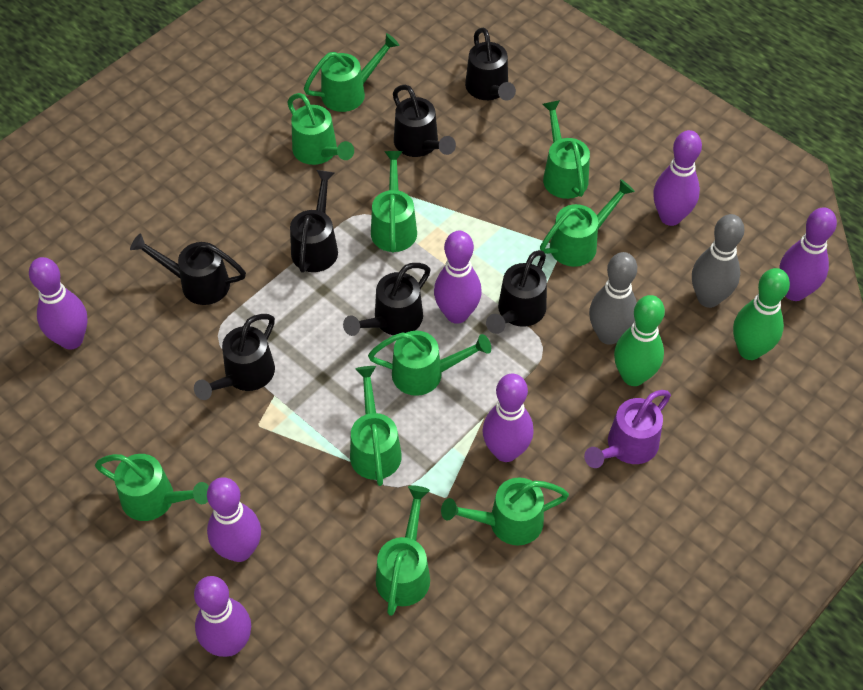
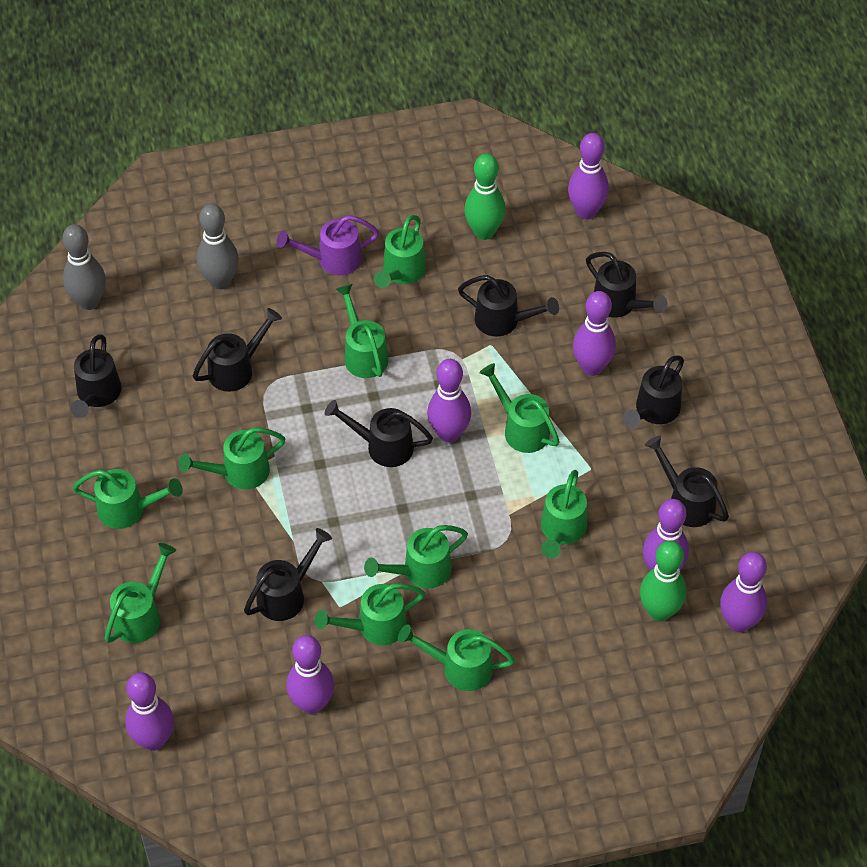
black watering can: [130,233,246,305] [194,314,275,400] [290,170,338,273] [343,263,430,336] [393,85,456,157] [465,28,516,101] [486,250,547,334] = 7 -> [71,334,122,418] [193,308,282,392] [244,528,332,621] [325,400,433,467] [458,275,559,336] [586,252,668,318] [623,355,684,428] [645,435,729,527] = 8

